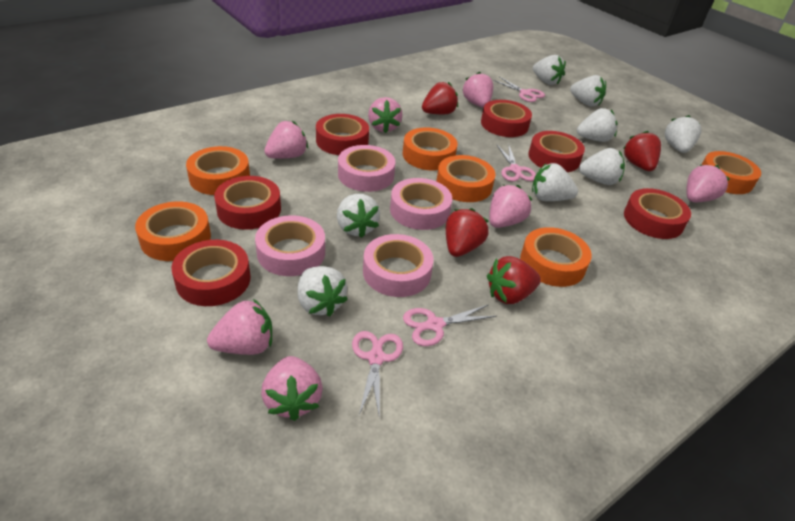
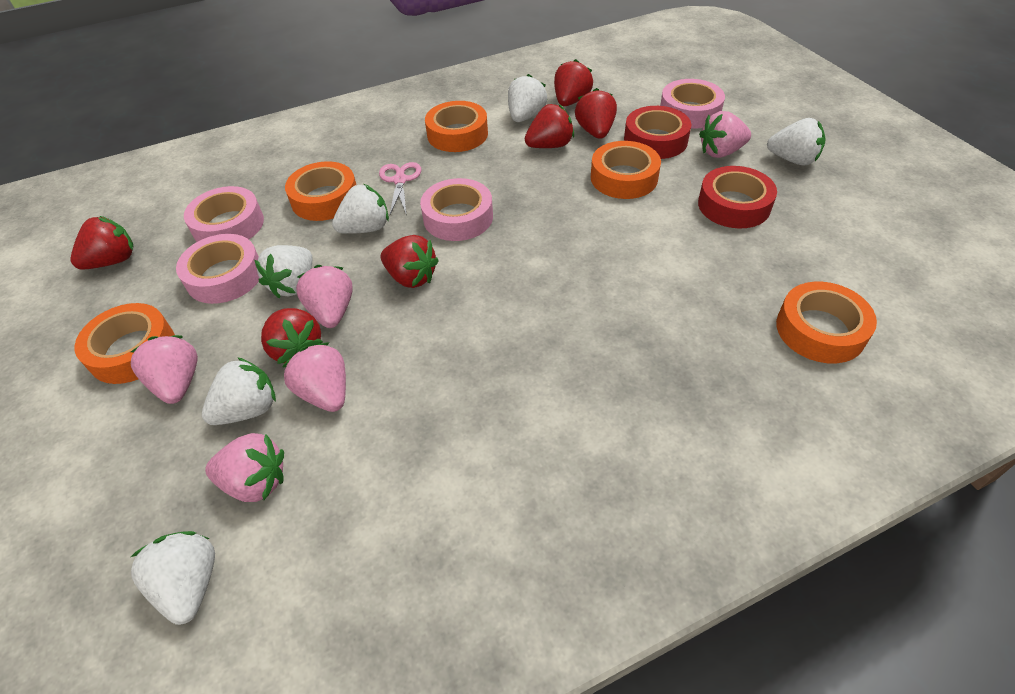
orange tape: [135,202,211,261] [186,146,250,195] [403,127,458,171] [436,155,495,202] [520,227,592,287] [702,151,761,194] = 6 -> [74,303,175,384] [285,161,356,221] [425,101,488,152] [591,141,661,199] [776,282,877,363] = 5
pink scissors: [352,331,403,419] [403,304,497,346] [493,77,545,102] [497,144,536,182] = 4 -> [379,162,421,216] = 1
pink strawberry: [207,299,272,355] [261,356,323,421] [264,121,308,159] [368,97,403,133] [463,72,493,108] [489,185,532,228] [686,165,730,202] = 7 -> [131,335,198,404] [205,433,284,502] [282,342,346,412] [296,265,353,328] [699,111,751,158] = 5
red strawberry: [422,82,458,114] [446,208,489,257] [487,256,541,304] [623,131,661,171] = 4 -> [71,216,134,270] [261,308,323,364] [381,235,439,288] [525,104,574,148] [554,59,593,106] [575,88,617,139] = 6
red tape: [171,240,251,306] [214,176,281,230] [316,114,369,155] [481,100,532,137] [528,131,585,172] [624,188,691,239] = 6 -> [624,106,691,159] [698,166,777,228] = 2
white strawberry: [298,266,348,316] [337,194,380,238] [532,163,578,201] [533,55,566,85] [570,75,606,107] [577,108,617,142] [579,148,625,185] [665,115,701,153] = 8 -> [131,531,215,625] [202,357,276,425] [254,245,312,298] [332,184,389,234] [508,74,547,122] [767,118,826,165] = 6

